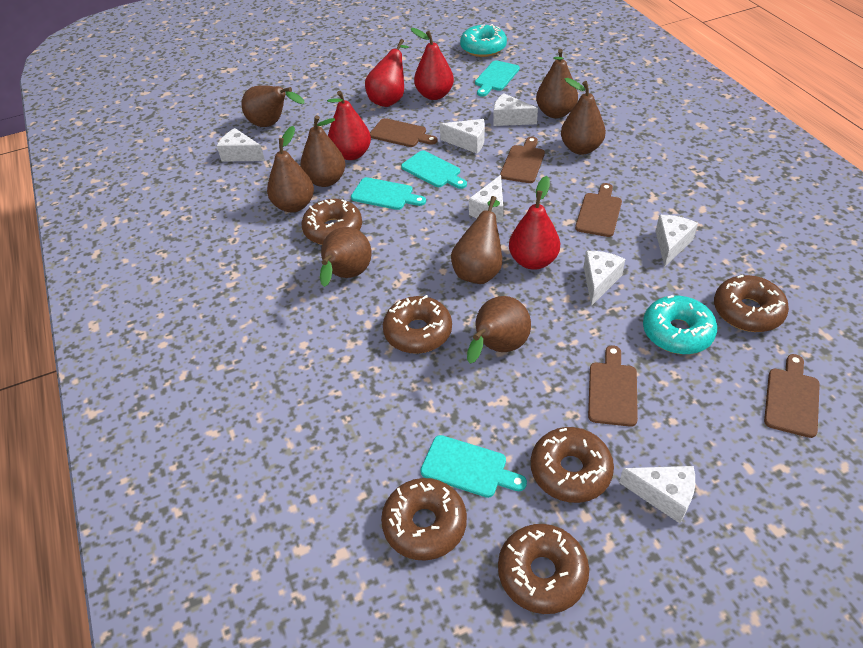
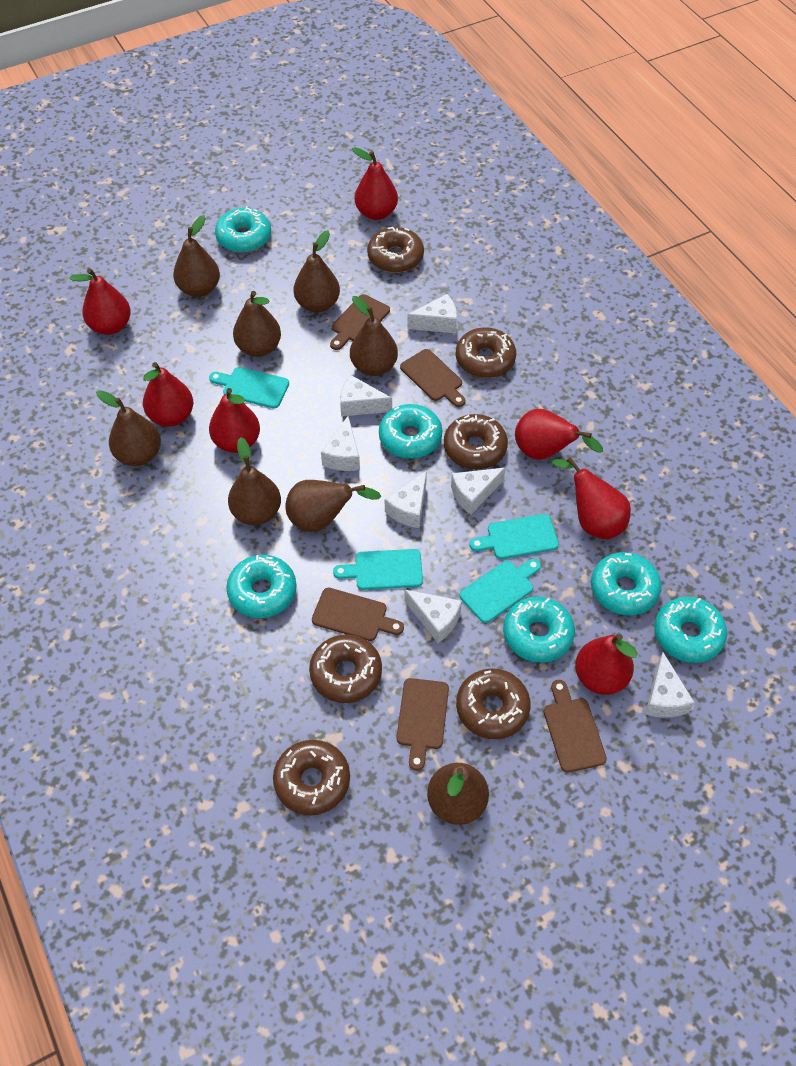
red pear: [327,91,371,160] [365,39,409,107] [411,28,454,100] [509,176,560,270] = 4 -> [70,268,131,335] [143,362,193,427] [209,388,260,453] [352,147,398,220] [515,409,603,460] [552,457,631,539] [575,634,638,695] = 7
turquoise donut: [460,24,507,57] [643,295,717,354] = 2 -> [215,206,271,253] [226,555,297,618] [379,404,442,459] [503,596,575,663] [591,552,661,616] [654,597,727,663] = 6

